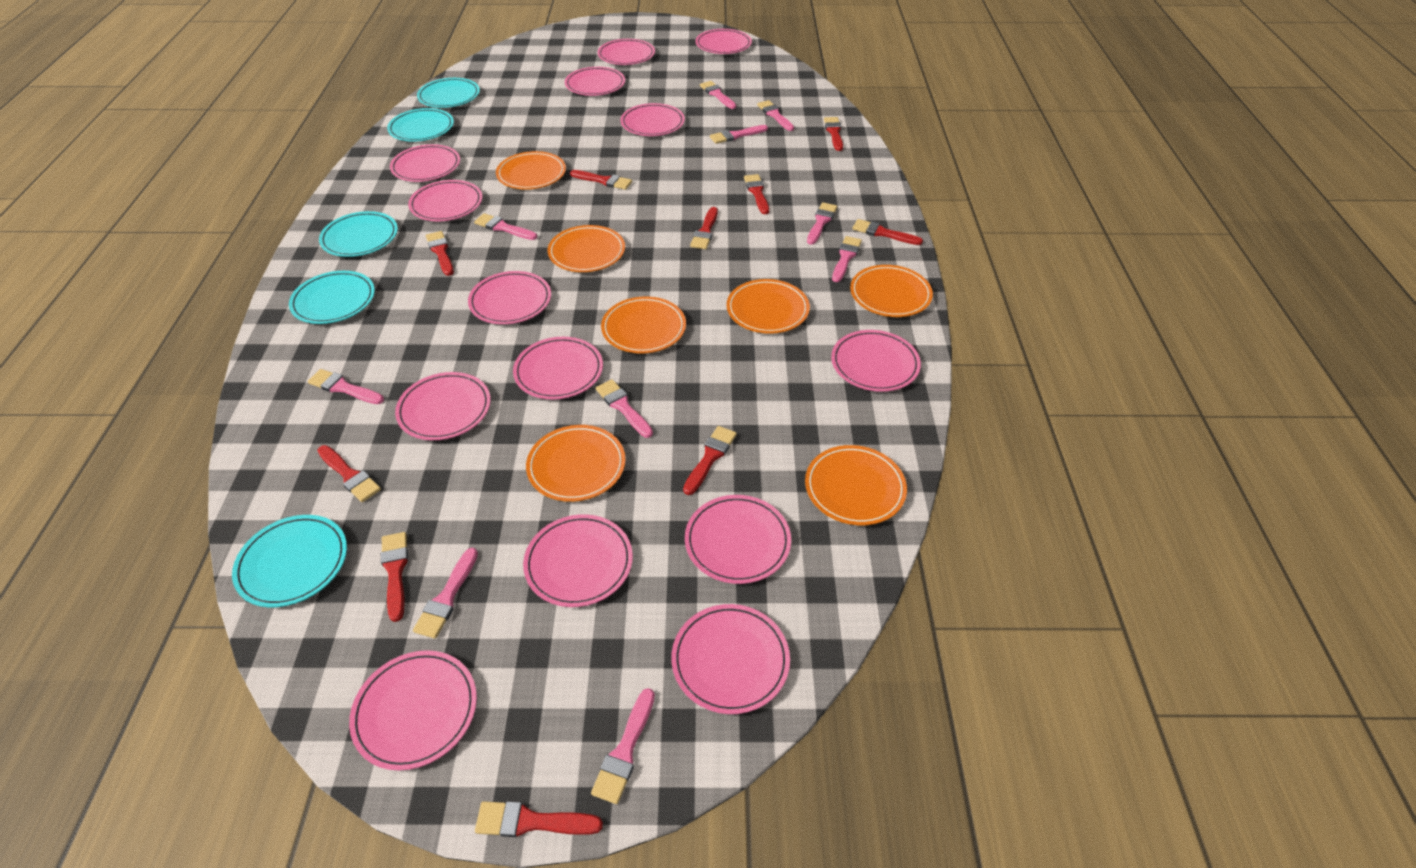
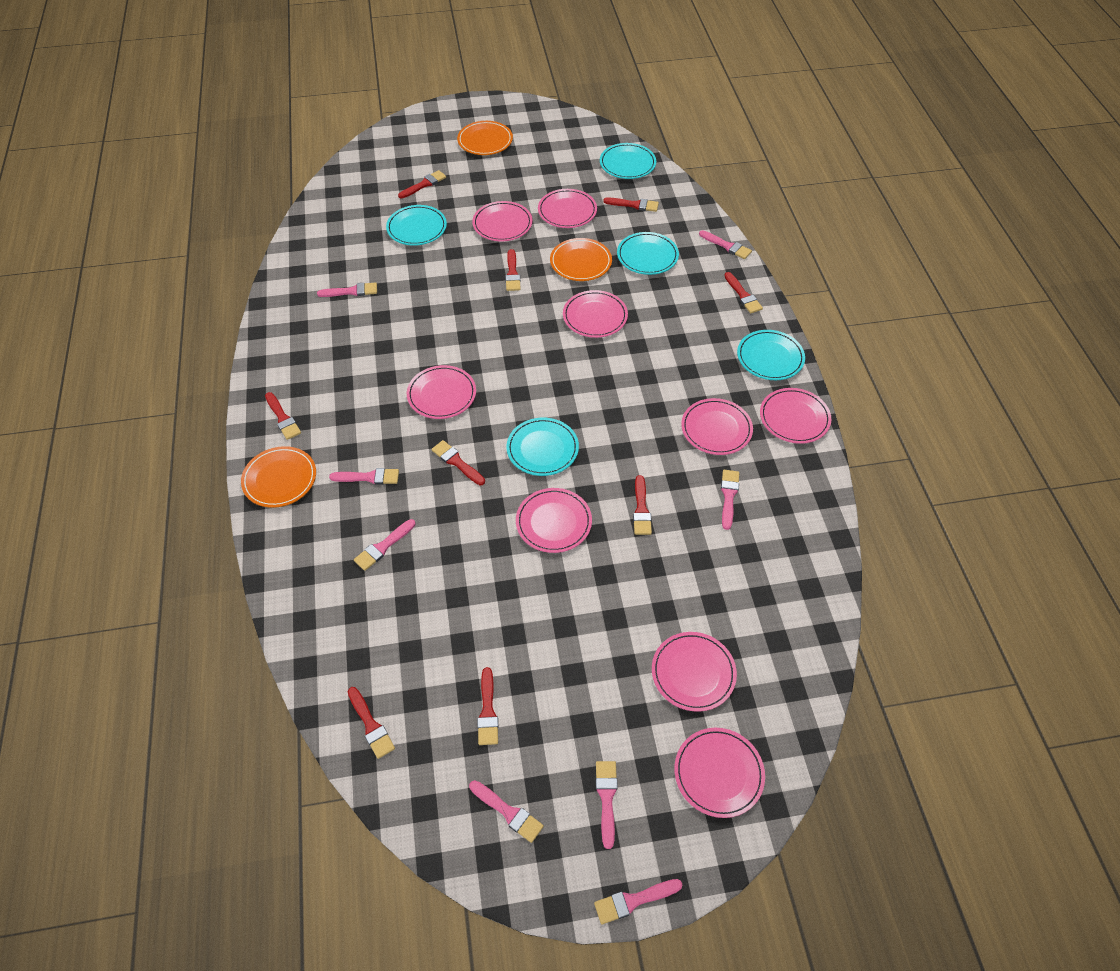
orange plate: [496,151,566,190] [526,425,626,502] [548,225,625,272] [601,296,686,353] [727,279,810,334] [805,445,907,525] [850,265,933,317] = 7 -> [241,446,316,508] [457,121,513,155] [550,238,612,281] = 3
pink brush: [308,369,384,404] [413,548,478,639] [474,213,537,240] [591,688,655,804] [596,379,653,438] [700,81,736,109] [710,125,768,144] [757,100,794,131] [807,202,837,245] [832,236,862,282] = 10 -> [317,282,377,297] [329,468,399,484] [354,519,415,571] [469,780,544,843] [594,879,682,924] [596,761,618,849] [699,230,752,259] [721,470,739,530] = 8
pink plate: [349,650,477,771] [390,144,460,182] [395,372,491,440] [408,180,482,221] [468,271,551,324] [513,337,603,400] [523,514,633,607] [565,67,625,96] [598,39,655,65] [620,103,685,136] [671,604,790,714] [685,495,791,584] [696,29,752,54] [831,330,921,392] = 14 -> [407,365,476,419] [472,201,532,241] [516,488,592,553] [538,189,597,228] [563,290,628,338] [652,632,737,712] [674,728,765,818] [681,398,753,455] [760,388,831,444] = 9
red brush: [317,445,381,502] [381,532,408,622] [426,231,454,276] [475,801,603,837] [570,170,632,190] [683,426,737,495] [690,207,718,249] [744,174,769,214] [824,117,843,151] [852,219,923,245] = 10 -> [265,392,301,440] [348,687,395,759] [398,170,446,198] [432,440,485,485] [477,667,498,745] [505,249,521,291] [603,197,659,212] [633,475,652,535] [724,272,763,313] = 9

